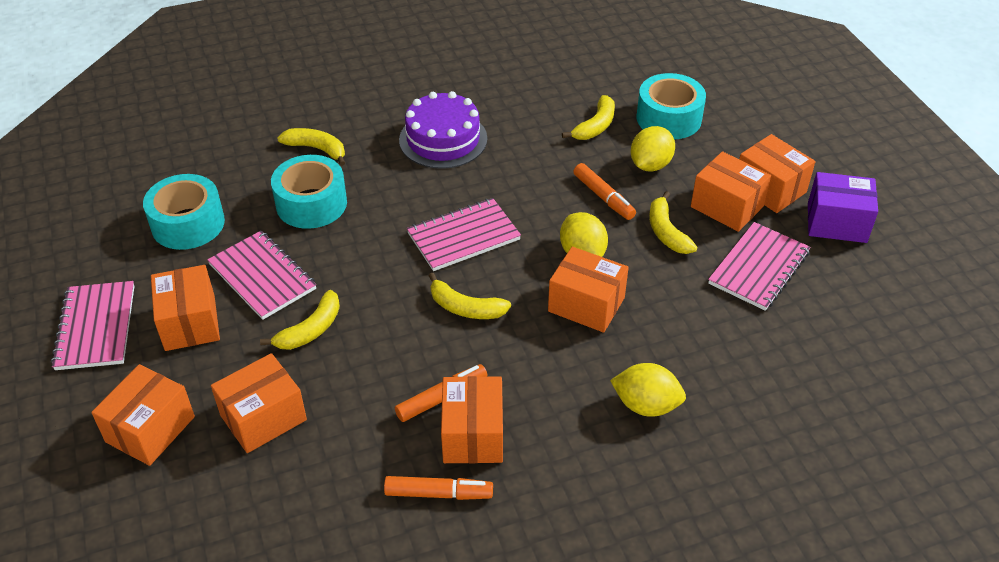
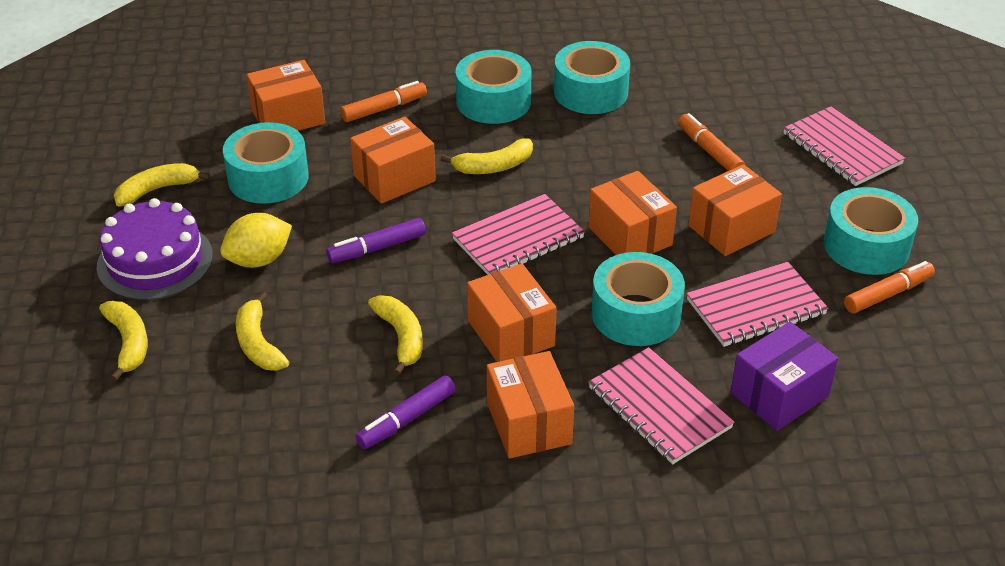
orange box: [91,364,195,466] [151,265,220,351] [211,353,307,453] [441,376,503,463] [548,247,629,333] [691,151,771,232] [739,134,815,213] = 7 -> [247,60,325,131] [350,117,436,204] [467,263,557,362] [487,351,574,459] [588,171,677,255] [688,164,782,256] = 6
purple marker: none = 0 -> [326,218,426,263] [356,376,456,449] = 2
turquoise tape: [143,174,225,250] [271,155,347,229] [637,73,706,139] = 3 -> [223,122,309,204] [455,50,532,124] [554,41,630,114] [592,252,685,346] [824,187,918,275] = 5
yellow lemon: [560,212,608,257] [610,363,686,417] [631,126,675,171] = 3 -> [220,213,292,268] = 1

